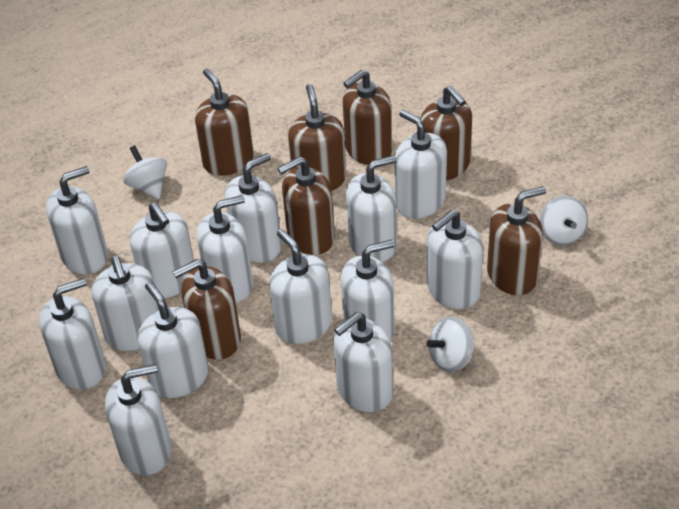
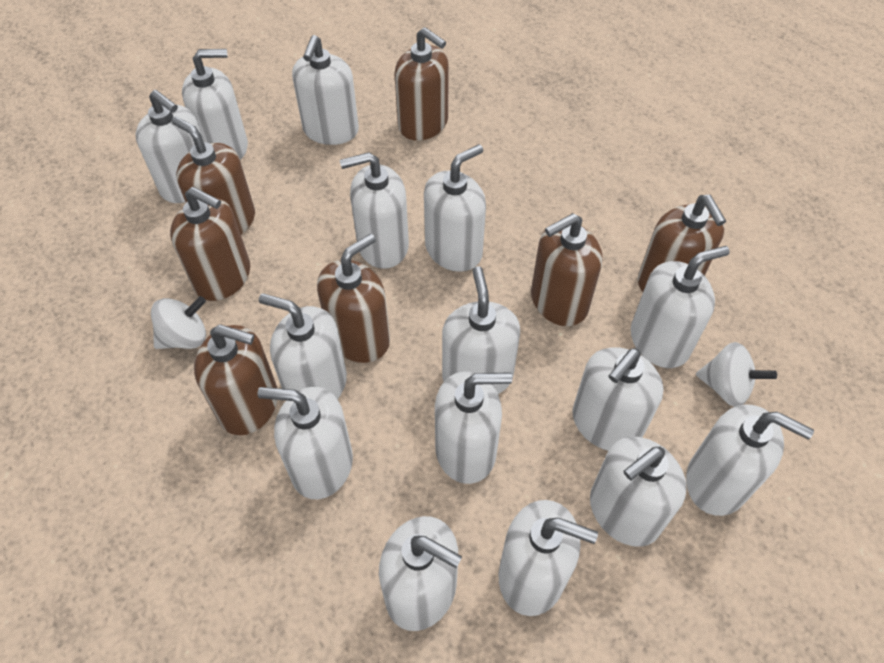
white soap dispenser: [39,278,106,390] [46,166,108,274] [91,256,159,351] [105,364,171,475] [130,202,194,298] [138,282,209,398] [196,195,253,303] [225,153,282,263] [269,229,332,344] [333,312,393,412] [341,240,395,341] [346,155,397,262] [395,110,447,219] [427,210,483,309] = 14 -> [136,90,205,203] [182,49,248,160] [257,387,353,499] [259,293,347,399] [292,35,359,145] [340,152,409,269] [379,516,462,631] [424,144,486,272] [435,371,512,484] [442,266,520,394] [499,500,598,616] [572,347,664,451] [590,437,687,547] [631,246,730,368] [686,404,814,516] = 15
white spinning top: [124,145,167,199] [426,317,474,372] [539,196,588,246] = 3 -> [151,296,206,349] [696,342,777,407] = 2

